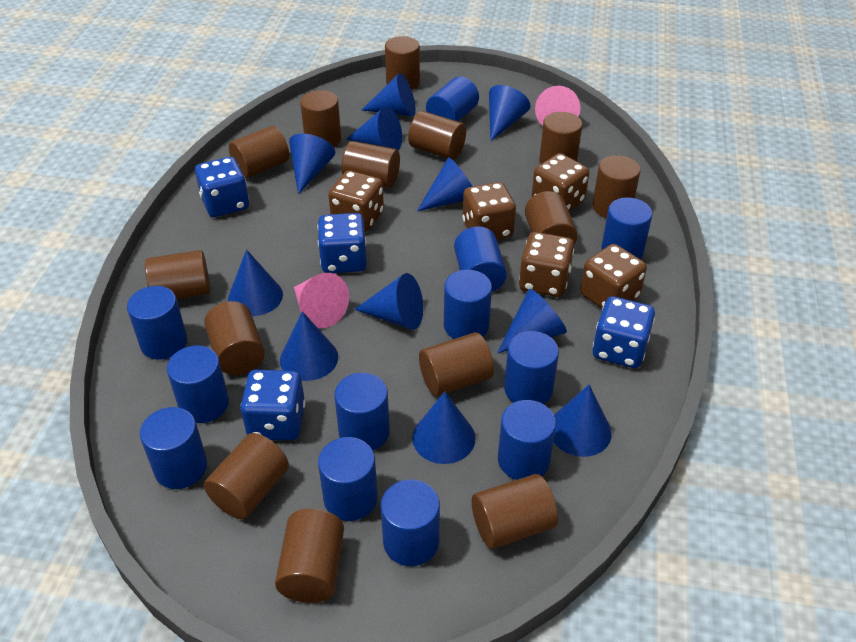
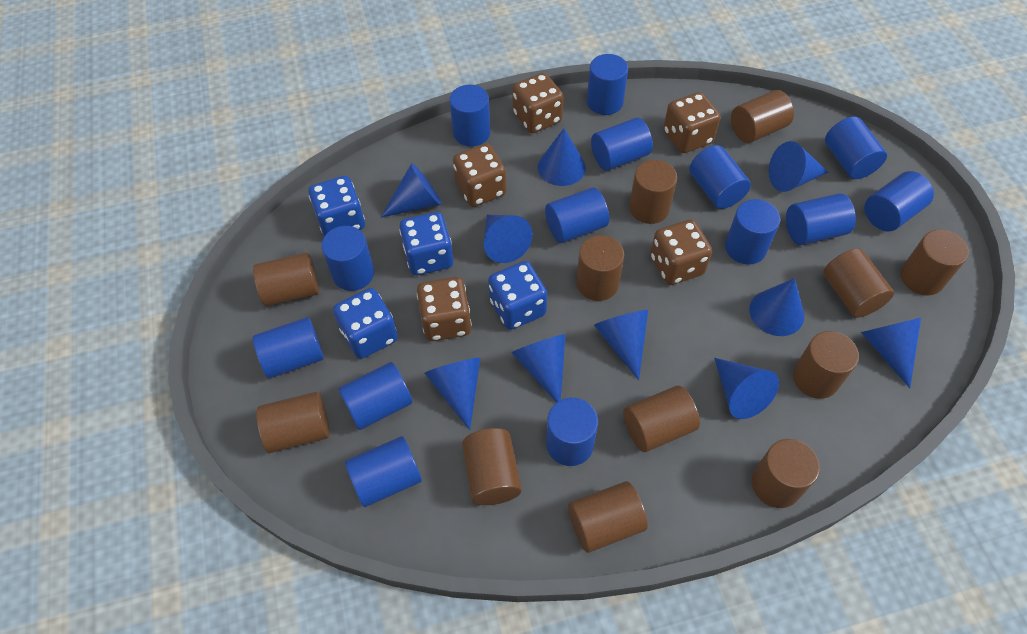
blue cone: [228,249,283,316] [280,311,338,381] [289,134,335,195] [346,107,402,151] [354,273,423,330] [362,73,416,117] [412,392,475,464] [417,157,473,211] [489,85,531,141] [497,289,567,354] [554,385,612,457] = 11 -> [381,163,442,217] [425,358,480,430] [484,215,533,263] [512,334,566,403] [538,128,586,186] [594,310,648,380] [714,358,779,419] [749,278,804,336] [769,141,829,192] [861,318,921,388] = 10
blue cylinder: [127,286,187,359] [140,407,207,489] [167,345,229,423] [318,437,378,521] [334,373,390,450] [381,480,440,566] [426,76,479,121] [444,270,492,339] [454,226,507,292] [498,400,556,480] [504,331,559,404] [601,197,652,259] = 12 -> [253,317,324,378] [321,226,374,291] [338,362,412,430] [345,436,422,507] [449,85,491,146] [545,187,609,243] [546,398,598,466] [587,54,628,115] [591,118,653,171] [689,145,751,209] [725,199,780,265] [786,193,856,245] [825,116,887,179] [864,171,934,231] = 14
brown cylinder: [145,250,210,299] [204,301,265,375] [204,433,289,519] [229,126,289,178] [275,509,344,603] [300,90,341,147] [342,141,400,188] [385,36,420,90] [408,111,466,160] [419,332,494,396] [472,474,558,549] [525,191,577,244] [539,112,582,164] [592,155,640,218] = 14 -> [253,253,319,307] [256,392,330,453] [462,428,522,505] [568,481,648,553] [576,235,624,301] [623,386,700,452] [629,160,677,224] [731,90,794,143] [751,439,820,508] [793,331,859,399] [823,248,894,318] [900,229,969,296] = 12
pink cone: [294,273,349,328] [535,86,581,126] = 2 -> none = 0

